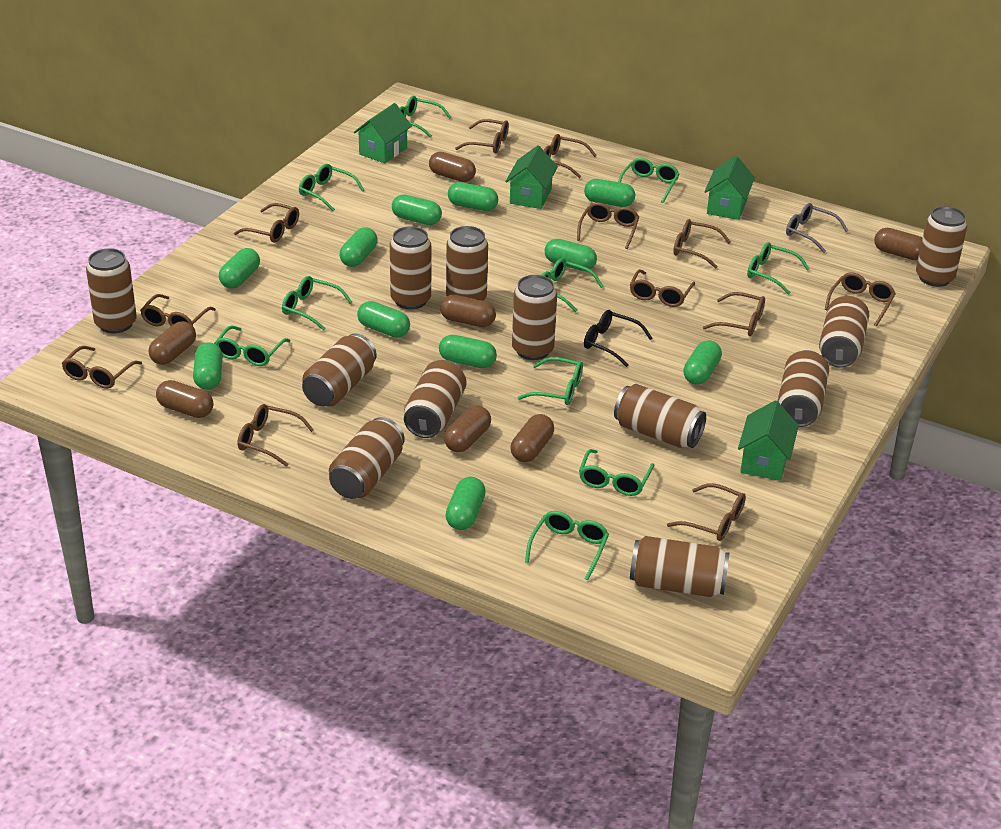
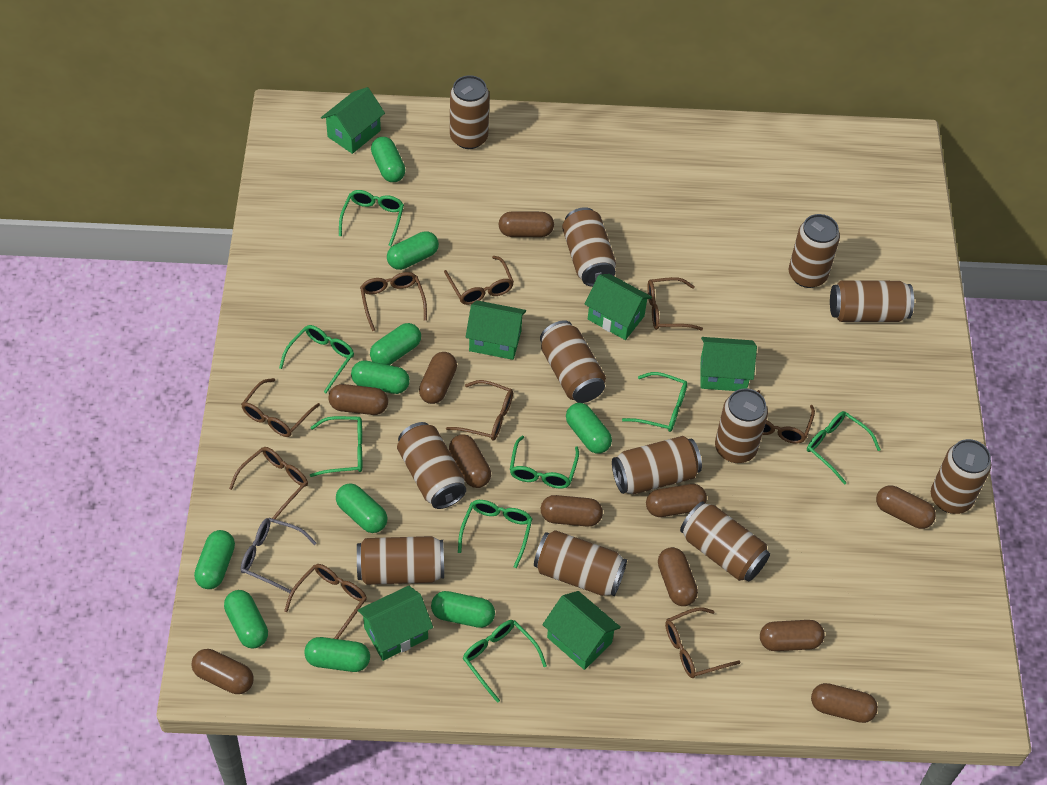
black glasses: [584,310,652,367] = 1 -> none = 0
brown capsule: [148,321,196,365] [156,380,213,418] [429,152,476,182] [440,295,496,327] [444,406,491,452] [511,414,554,462] [874,228,922,260] = 7 -> [191,649,254,694] [328,384,388,415] [419,352,457,404] [449,434,491,488] [499,212,554,237] [541,495,603,527] [646,484,707,517] [658,547,698,606] [760,620,825,651] [811,683,878,723] [876,485,936,529] = 11
brown glasses: [61,346,142,389] [140,294,216,326] [234,203,299,242] [237,404,314,467] [455,119,509,153] [544,134,597,178] [577,202,639,249] [630,269,695,307] [667,483,746,541] [673,219,731,269] [703,292,765,336] [825,272,896,326] = 12 -> [229,447,308,519] [241,378,320,437] [284,564,367,639] [360,272,427,331] [444,256,514,305] [446,380,513,441] [647,277,703,330] [665,607,740,678] [757,390,815,444] = 9
green capsule: [193,342,223,390] [219,248,260,289] [340,227,378,267] [357,301,410,338] [392,194,442,225] [439,335,497,368] [446,477,486,530] [448,182,498,211] [545,239,597,271] [584,179,635,207] [683,340,722,385] = 11 -> [194,530,235,589] [224,590,268,649] [304,637,370,672] [336,483,387,533] [351,360,410,394] [370,323,421,365] [371,137,406,182] [387,231,439,270] [431,591,495,628] [566,403,612,454] = 10
green glasses: [215,325,290,366] [282,276,352,331] [299,164,364,211] [399,96,451,138] [518,357,583,405] [525,511,609,581] [542,258,604,312] [579,449,655,496] [618,158,679,203] [747,242,810,295] = 10 -> [279,325,354,393] [310,416,362,477] [339,190,404,246] [458,500,532,568] [463,620,547,703] [510,436,579,489] [622,372,688,432] [807,411,881,485] = 8
green house: [354,103,412,163] [505,145,558,209] [704,156,755,220] [738,401,799,481] = 4 -> [321,87,385,154] [358,586,433,661] [466,300,526,360] [543,591,621,670] [585,274,652,340] [701,337,757,391] = 6

